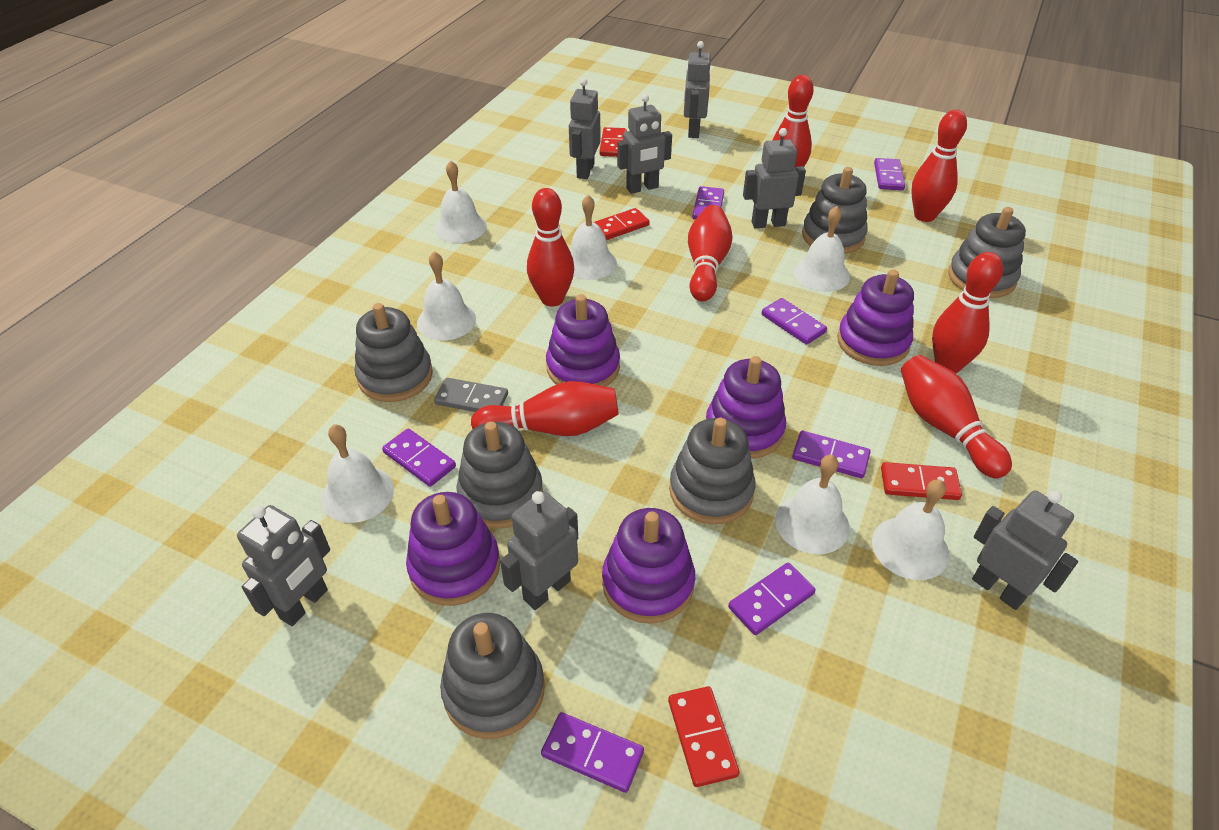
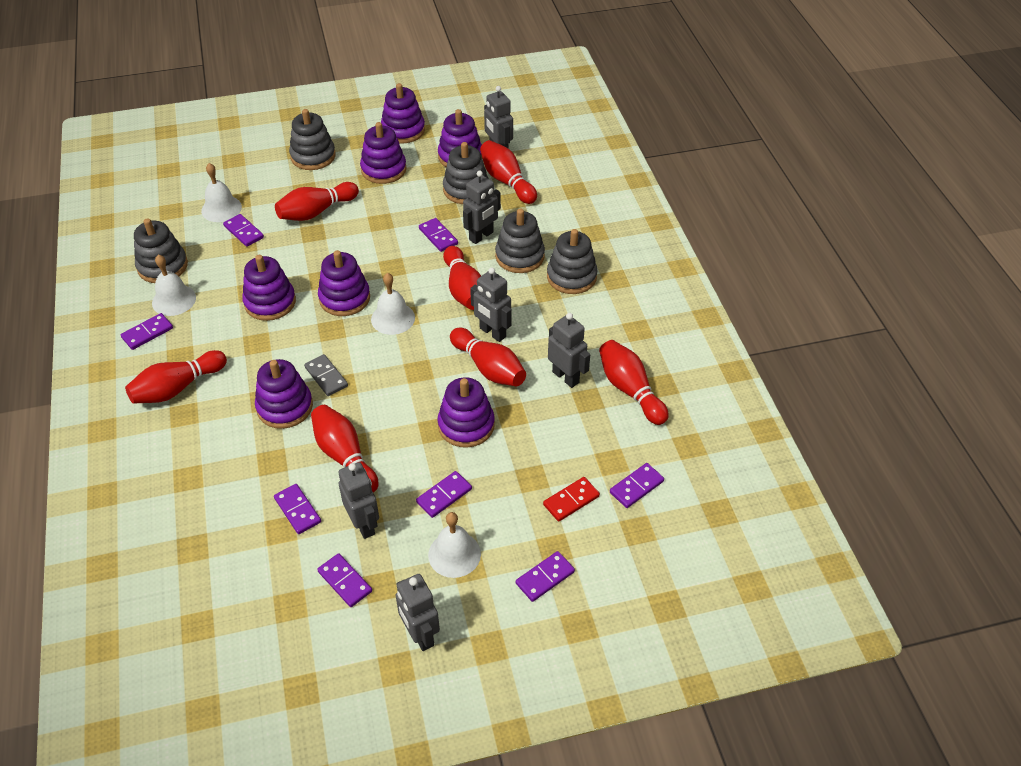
grey robot: [237,505,330,626] [500,491,578,610] [569,78,601,179] [617,94,672,194] [684,41,710,138] [743,128,806,228] [972,491,1078,610] = 7 -> [338,462,379,539] [395,574,440,651] [463,171,501,244] [470,267,512,342] [484,86,513,148] [548,313,590,388] = 6
grey stacking toy: [355,303,433,402] [440,613,545,739] [456,421,543,529] [669,418,755,524] [802,167,868,254] [948,207,1026,298] = 6 -> [134,218,188,283] [289,109,336,170] [443,142,489,204] [495,209,545,273] [547,229,598,294] = 5
purple domino: [382,428,456,487] [541,712,644,793] [693,186,724,220] [728,563,816,635] [761,298,827,345] [792,431,871,478] [874,158,905,190] = 7 -> [121,313,173,350] [223,214,264,247] [274,484,321,534] [317,553,372,607] [416,471,472,518] [419,218,458,252] [516,551,575,602] [610,463,664,508] = 8
purple stacking toy: [406,492,500,606] [546,294,620,387] [602,508,695,624] [706,356,786,459] [837,270,914,366] = 5 -> [242,255,296,321] [255,359,313,429] [318,250,370,316] [360,122,407,184] [381,83,425,144] [437,377,495,448] [438,109,482,168] = 7
red domino: [594,208,650,240] [599,127,627,157] [668,686,740,787] [881,462,962,500] = 4 -> [543,477,600,522] = 1
white bell: [321,424,394,523] [417,251,476,340] [435,160,487,243] [570,195,617,280] [775,455,850,554] [794,206,850,292] [872,479,949,580] = 7 -> [152,254,196,316] [201,163,242,222] [371,273,415,335] [428,512,481,578] = 4

